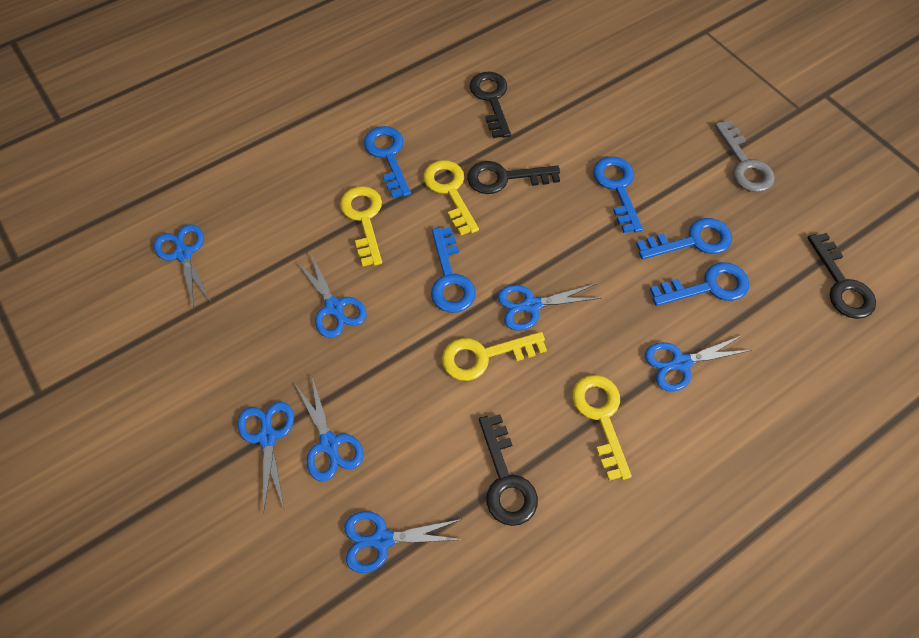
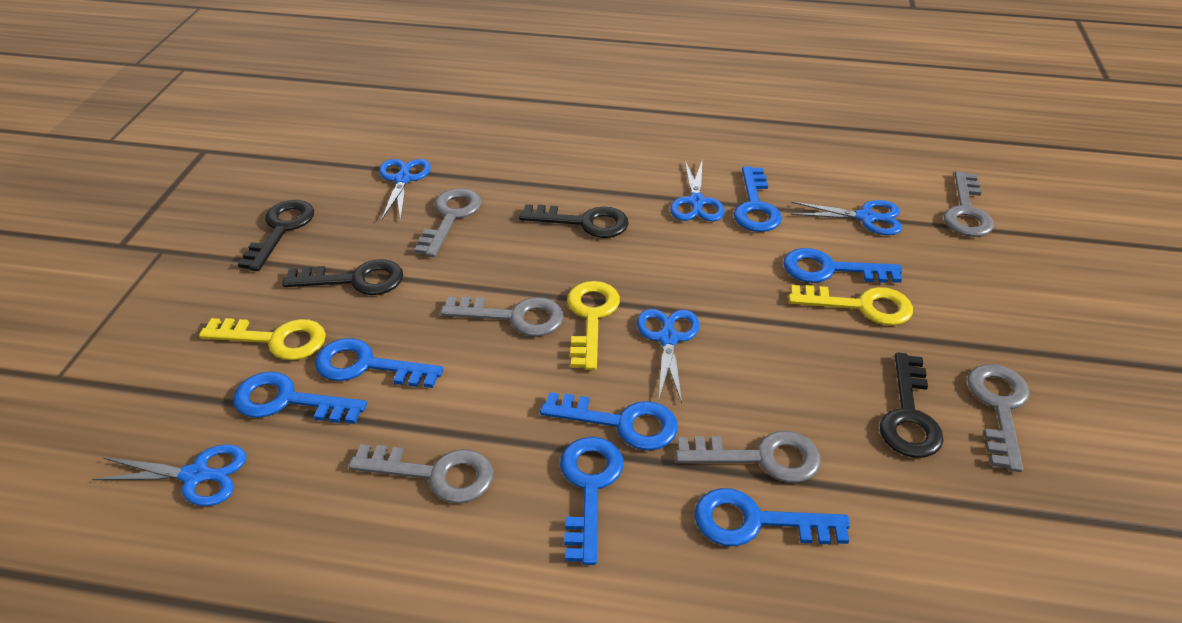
blue key: [364,126,411,198] [431,227,476,313] [593,156,643,233] [636,218,732,259] [650,262,749,306] = 5 -> [233,371,367,424] [315,338,443,388] [540,392,678,451] [560,437,623,565] [694,488,850,546] [734,166,782,232] [783,248,902,283] = 7
blue scissors: [154,224,211,309] [238,402,294,514] [295,254,367,338] [295,376,364,481] [344,511,465,573] [498,284,601,331] [645,335,752,392] = 7 -> [92,444,246,506] [379,159,431,221] [637,309,700,403] [670,161,725,221] [791,200,902,235] = 5
grey key: [715,120,775,192] = 1 -> [348,444,493,503] [414,188,482,257] [440,296,564,337] [675,431,821,483] [944,171,994,237] [967,364,1030,472] = 6
yellow key: [340,186,382,266] [423,160,479,235] [442,332,547,381] [572,375,632,481] = 4 -> [199,318,326,360] [567,281,620,370] [788,285,913,326] = 3

